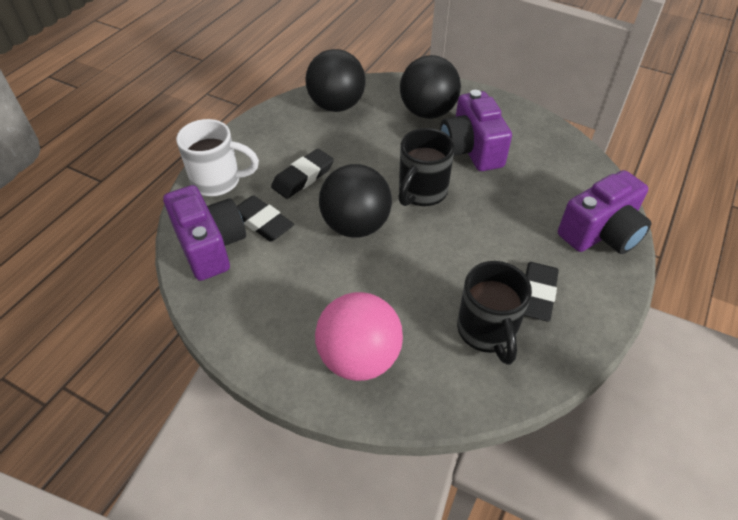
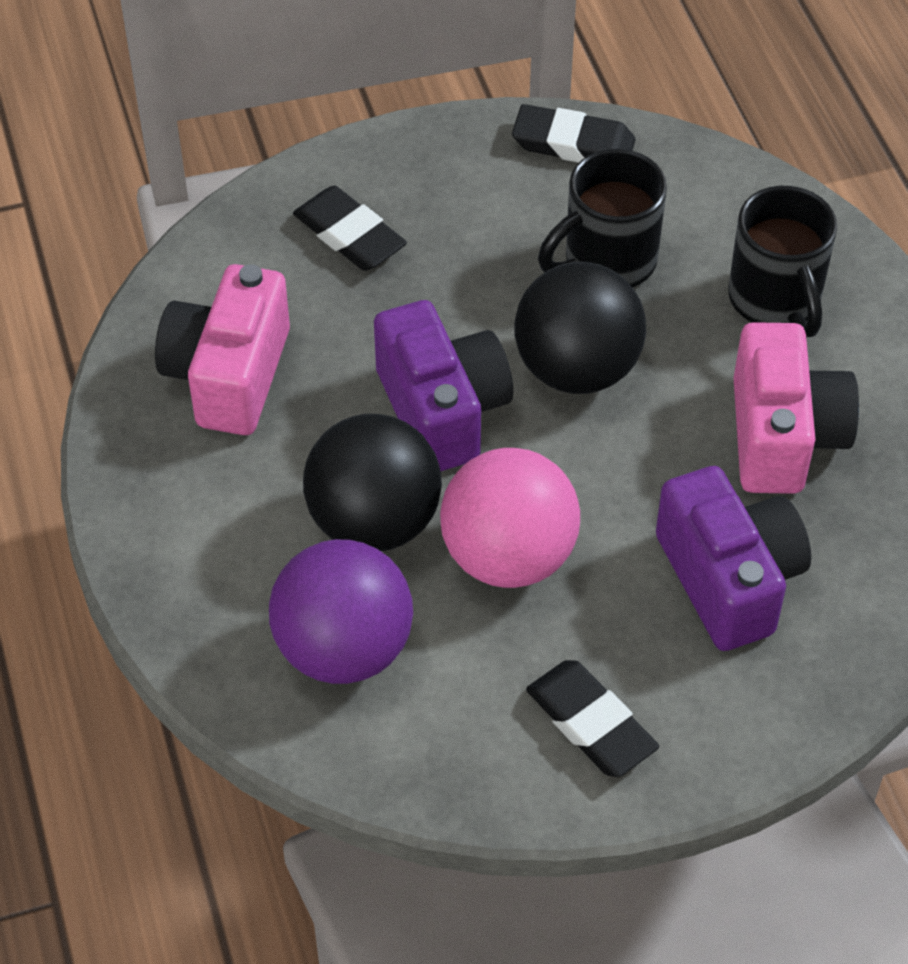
black ball: [305,49,365,112] [319,164,392,238] [400,55,461,119] = 3 -> [303,414,442,551] [514,262,646,394] = 2
pink camera: none = 0 -> [155,264,290,435] [734,322,859,494] = 2
purple ball: none = 0 -> [269,539,413,684] = 1
purple camera: [163,185,246,281] [440,90,512,171] [558,170,652,254] = 3 -> [374,300,513,471] [656,466,811,651] = 2
white mug: [176,119,259,196] = 1 -> none = 0

